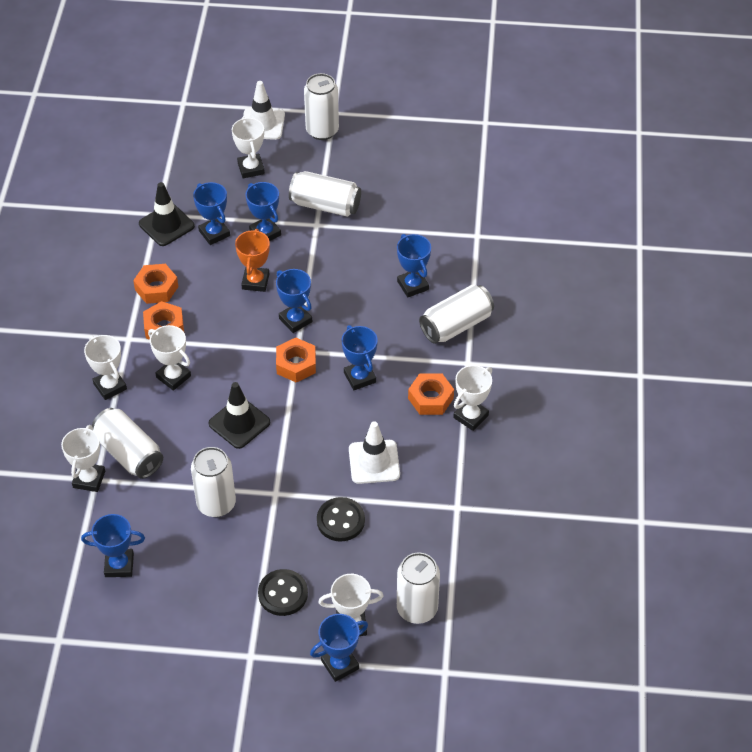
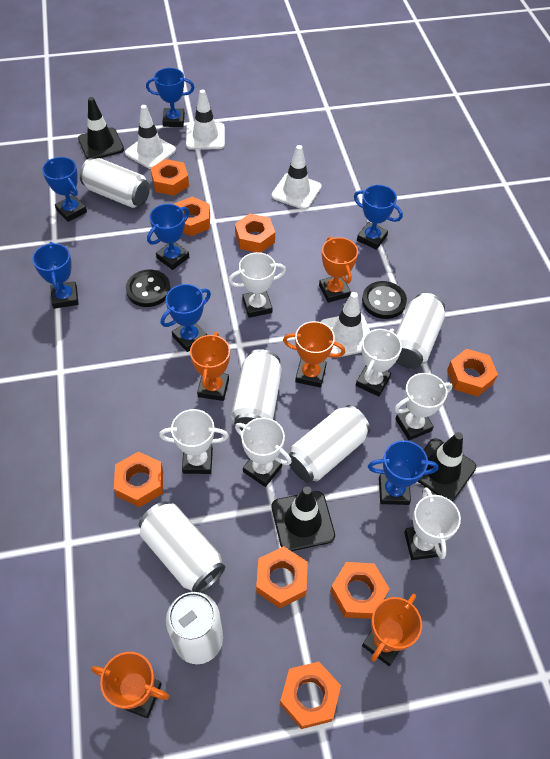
black traffic cone: [139,182,195,246] [208,382,270,449] = 2 -> [78,97,124,159] [272,486,335,551] [418,432,476,501] = 3
orange nut: [133,264,178,304] [143,301,184,340] [276,338,316,383] [408,373,454,415] = 4 -> [114,451,163,507] [150,159,189,196] [174,197,210,236] [235,214,275,253] [256,546,308,608] [280,662,341,729] [330,562,389,619] [447,349,498,397] = 8
orange trophy: [235,229,270,292] = 1 -> [91,652,169,718] [190,332,230,401] [283,321,345,388] [319,237,358,303] [362,594,422,666] = 5
white traffic cone: [243,81,285,140] [349,421,400,484] = 2 -> [125,105,176,169] [186,89,225,150] [272,145,321,210] [320,292,370,358] = 4

